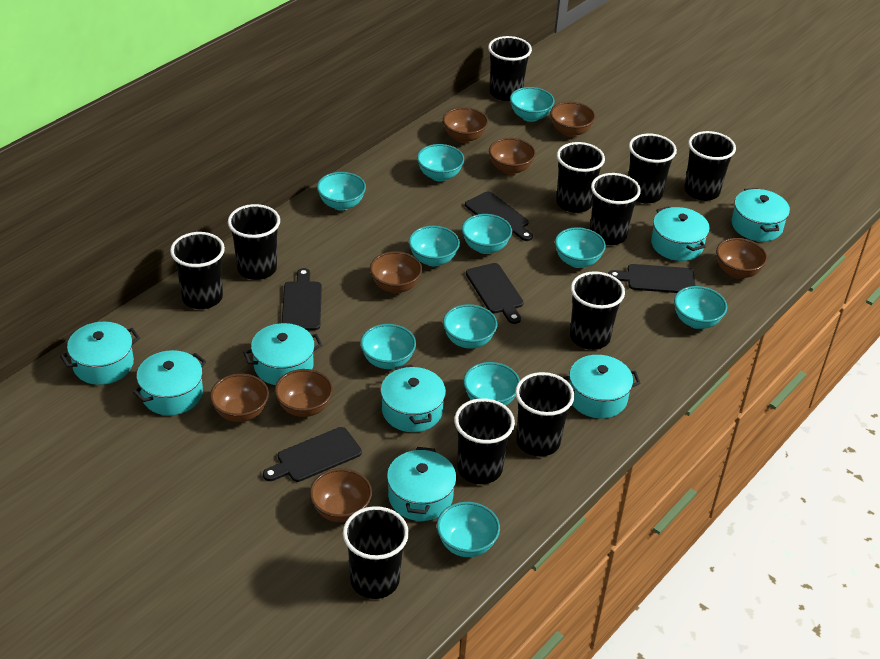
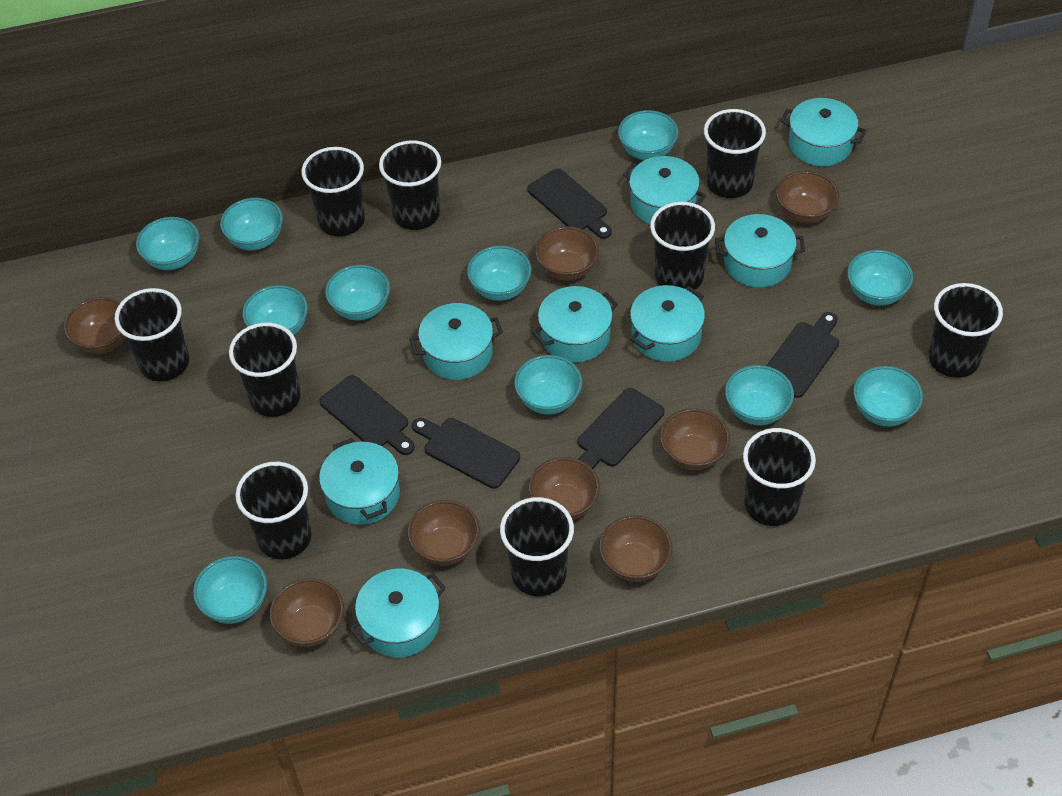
black cup: [170,232,225,309] [228,204,280,280] [343,506,409,599] [454,398,515,484] [488,36,532,101] [515,372,574,456] [556,142,605,213] [570,271,625,350] [590,173,641,245] [628,134,677,203] [684,131,736,201] = 11 -> [114,288,189,381] [229,323,301,417] [235,462,312,559] [301,147,365,236] [379,140,441,230] [500,497,574,596] [650,202,715,290] [704,109,766,198] [743,428,816,526] [928,283,1003,378] = 10

